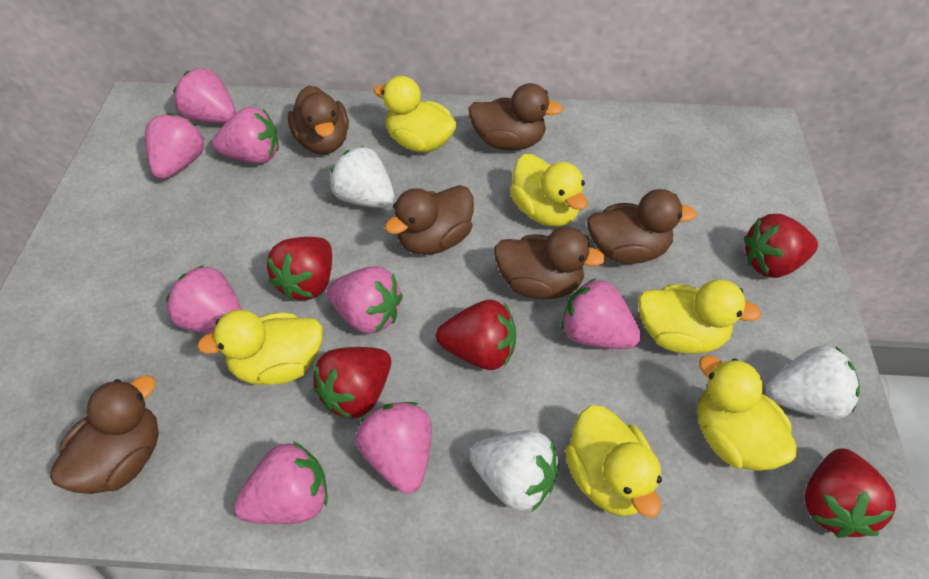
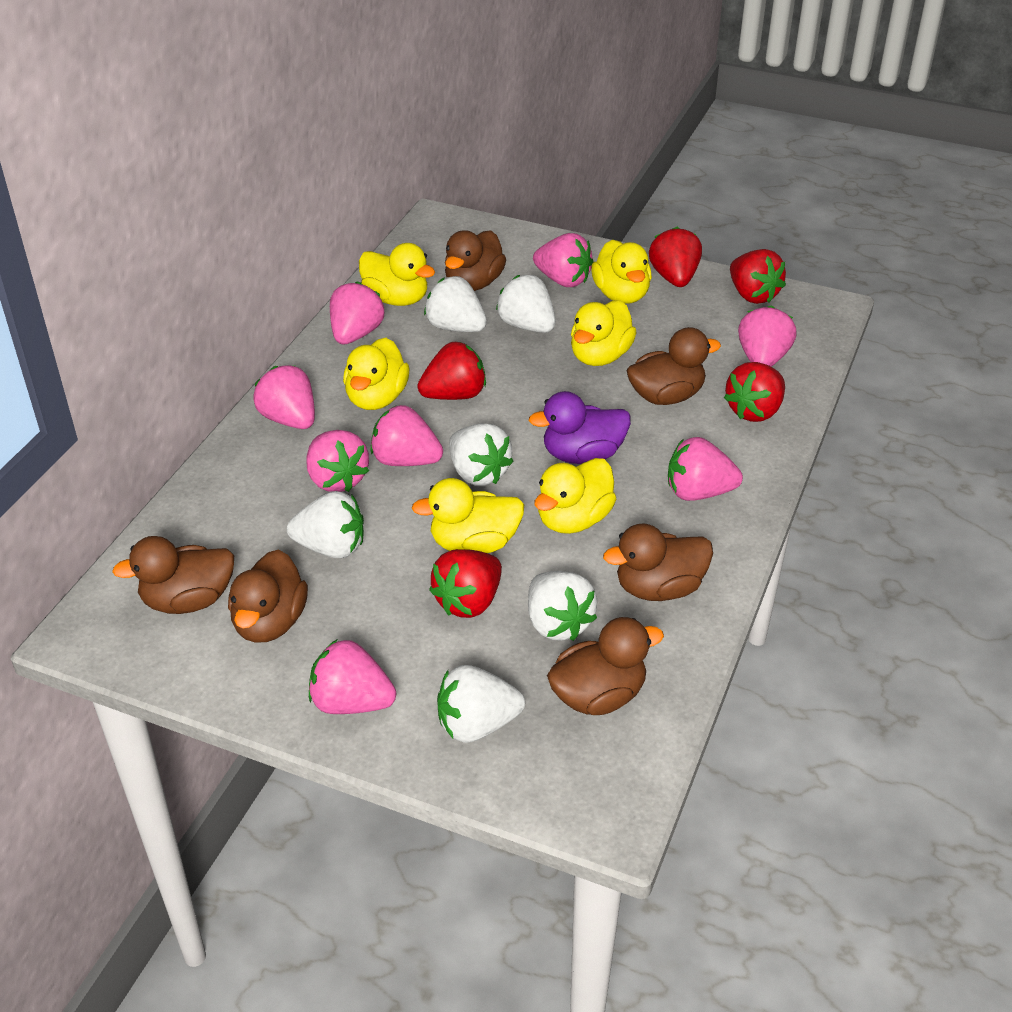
purple duck: none = 0 -> [529,391,631,464] = 1
white strawberry: [330,146,395,208] [469,430,559,511] [766,346,860,419] = 3 -> [287,491,364,558] [424,276,487,332] [437,665,525,743] [449,423,514,486] [496,275,556,333] [528,571,597,641] = 6

